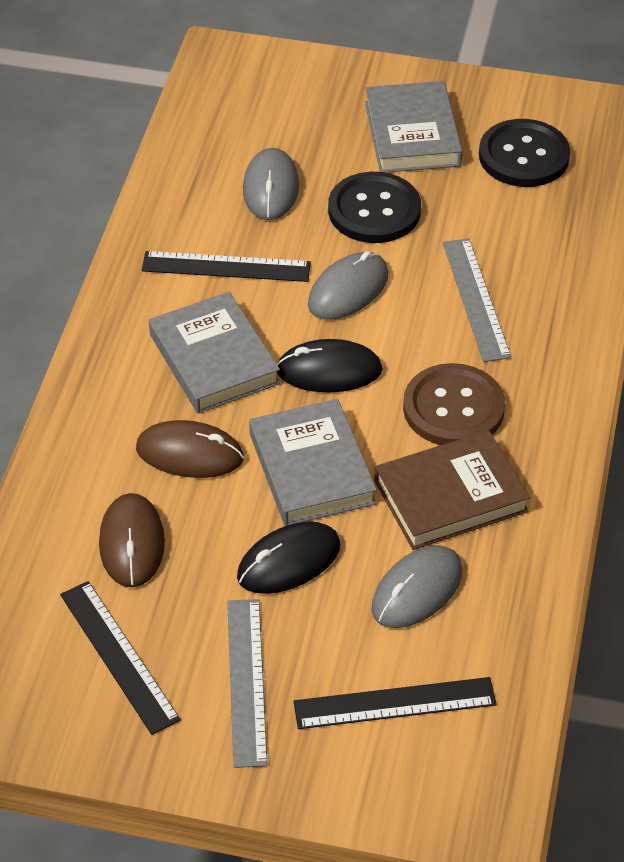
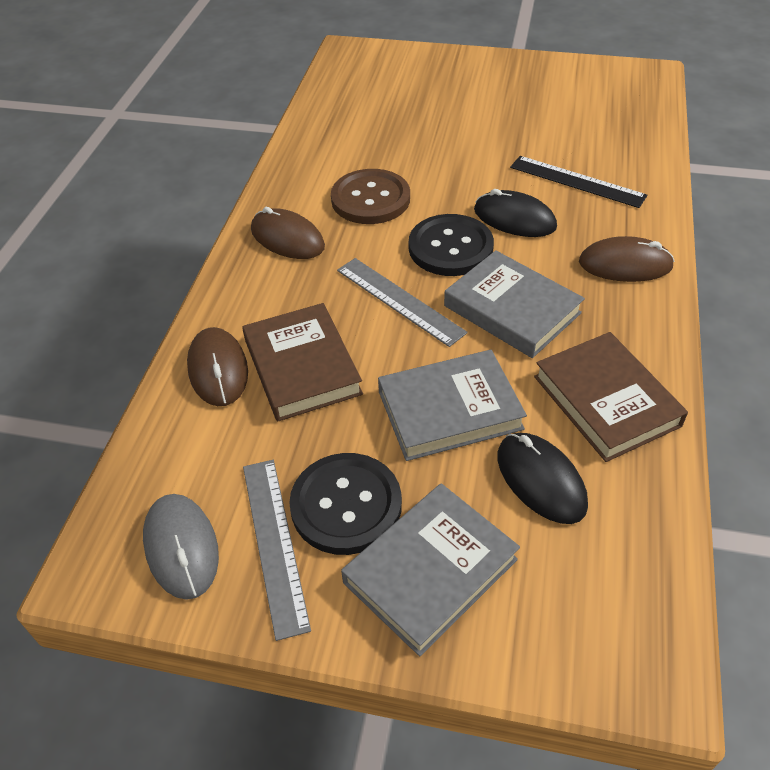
black ruler: [60,581,181,735] [142,251,311,282] [294,677,496,729] = 3 -> [510,156,648,208] = 1
brown book: [375,430,530,550] = 1 -> [242,303,363,421] [534,332,688,462] = 2
brown mouse: [99,493,165,588] [136,420,244,478] = 2 -> [187,327,248,406] [251,207,325,259] [579,236,674,282] = 3
grey mouse: [243,148,299,220] [308,251,388,320] [371,545,463,628] = 3 -> [143,494,219,600] = 1

